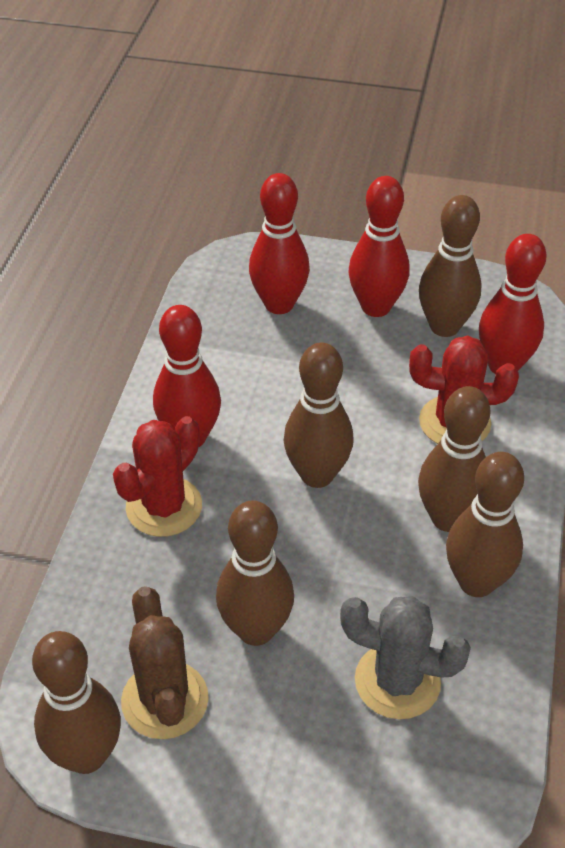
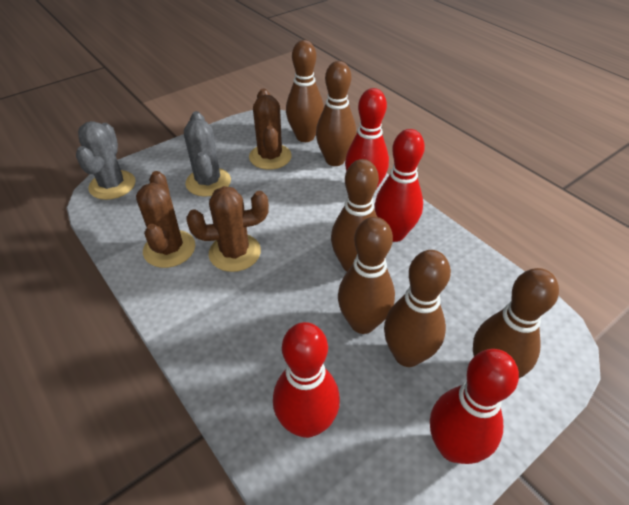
brown cactus: [121,586,209,739] = 1 -> [136,171,195,268] [186,186,269,272] [249,89,292,170] = 3
grey cactus: [340,596,471,719] = 1 -> [76,121,136,200] [184,111,231,197] = 2
red cactus: [113,416,202,537] [409,336,519,444] = 2 -> none = 0

